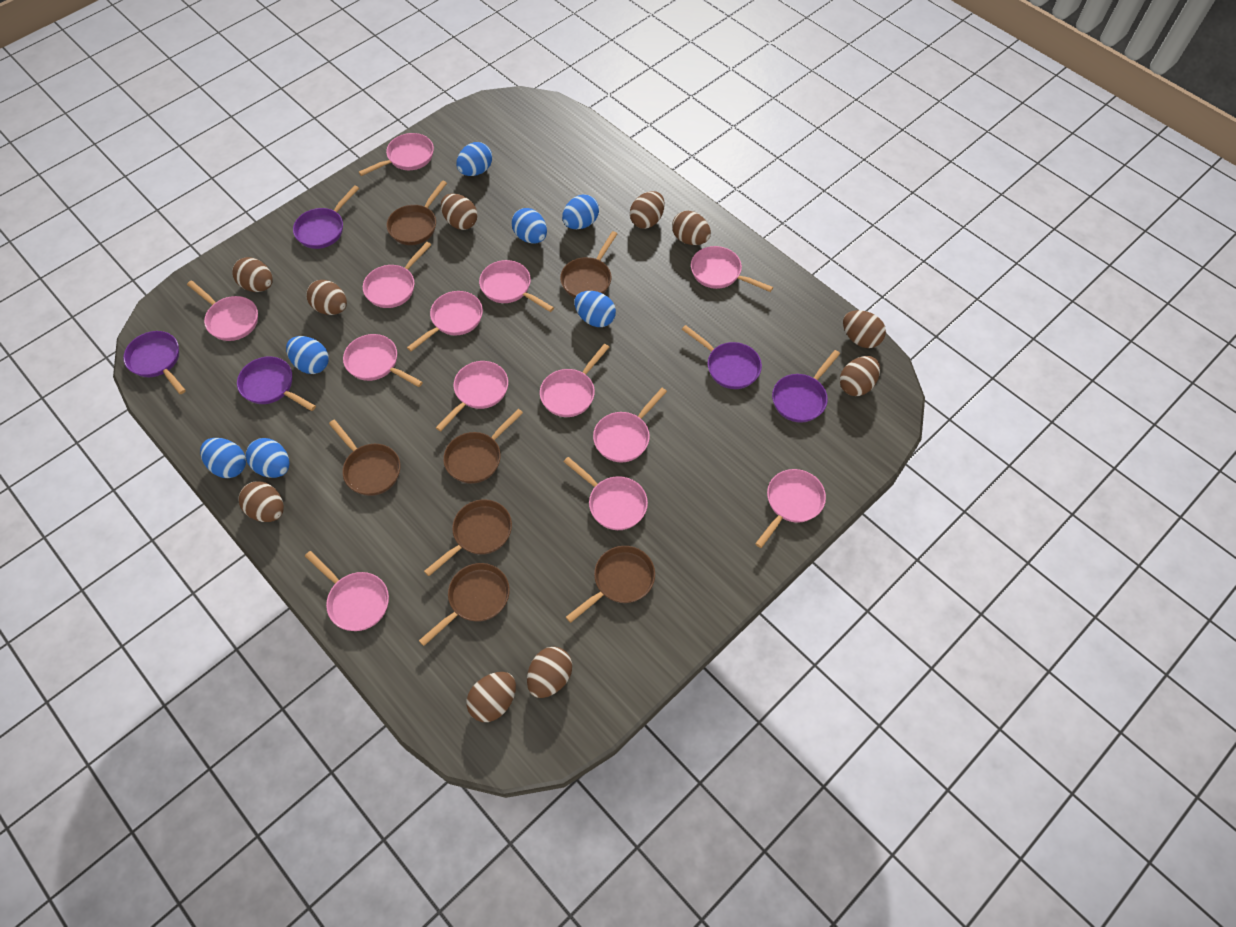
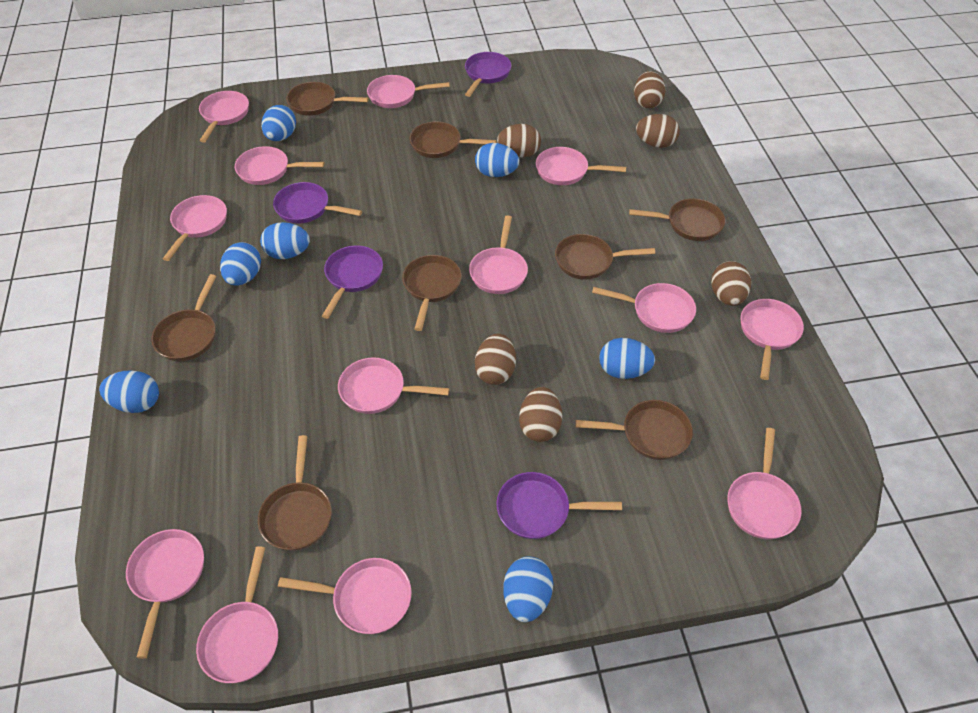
brown egg: [232,257,273,292] [238,481,284,522] [306,280,347,315] [441,194,477,230] [466,672,516,722] [527,647,572,698] [630,191,665,229] [672,211,711,245] [840,356,880,396] [843,310,886,348] = 10 -> [475,334,516,385] [497,124,541,158] [519,387,562,442] [634,71,666,108] [636,114,680,148] [711,261,751,306] = 6
brown pan: [329,420,400,496] [387,181,447,245] [419,563,510,646] [424,500,512,576] [443,409,523,484] [560,231,617,298] [566,546,655,623] = 7 -> [151,274,217,361] [258,435,332,551] [286,82,369,116] [402,255,462,331] [410,121,496,158] [555,234,655,280] [575,400,693,460] [629,198,725,241] = 8
purple pan: [123,331,186,394] [237,357,316,411] [293,185,359,249] [682,325,762,389] [772,350,840,423] = 5 -> [273,182,362,224] [322,245,383,319] [465,52,512,97] [496,472,622,539] = 4

